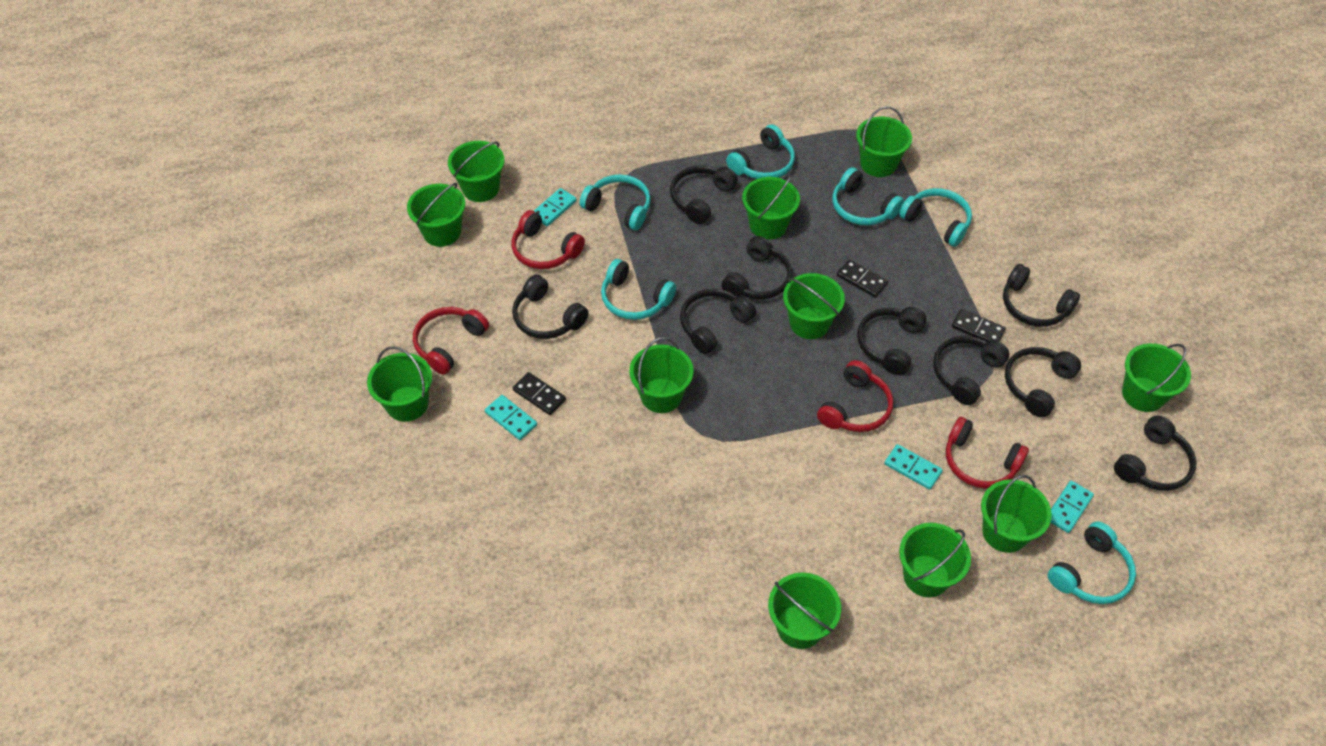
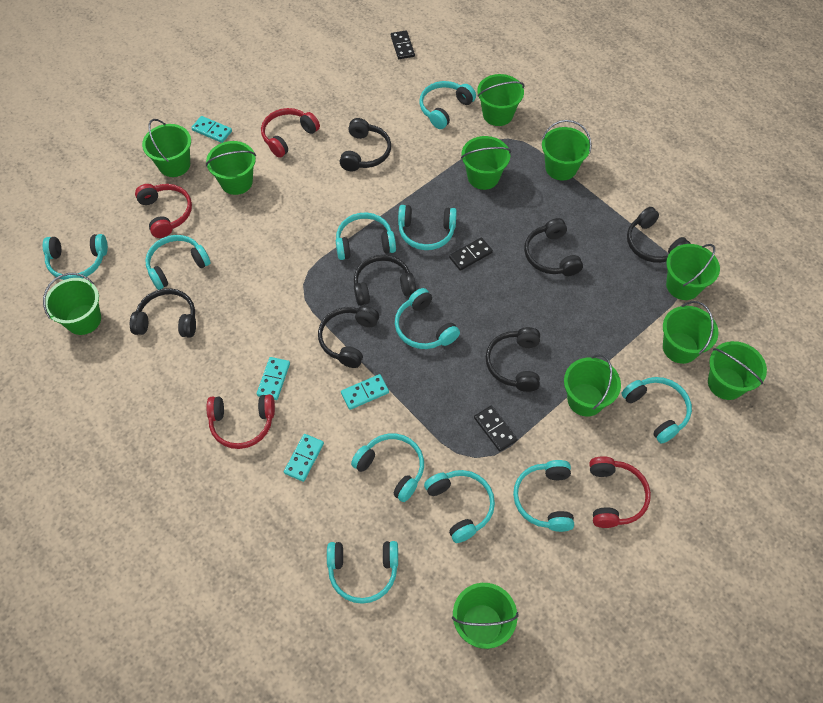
black headphones: [512,274,589,339] [670,165,738,224] [680,289,756,354] [722,236,792,300] [857,307,927,375] [933,336,1009,405] [1003,264,1080,327] [1005,347,1081,417] [1114,416,1197,491] = 9 -> [130,288,196,338] [318,306,379,368] [340,118,391,171] [354,255,416,306] [486,327,540,392] [524,218,583,276] [627,207,691,263] = 7
turquoise headphones: [580,174,651,230] [601,259,676,320] [726,124,795,179] [832,167,904,225] [899,188,972,247] [1048,522,1136,604] = 6 -> [43,234,108,280] [145,235,211,290] [327,541,398,604] [336,213,396,260] [351,433,424,502] [395,288,460,349] [398,205,457,250] [419,81,476,129] [424,470,495,543] [513,460,574,532] [621,377,692,444] = 11

